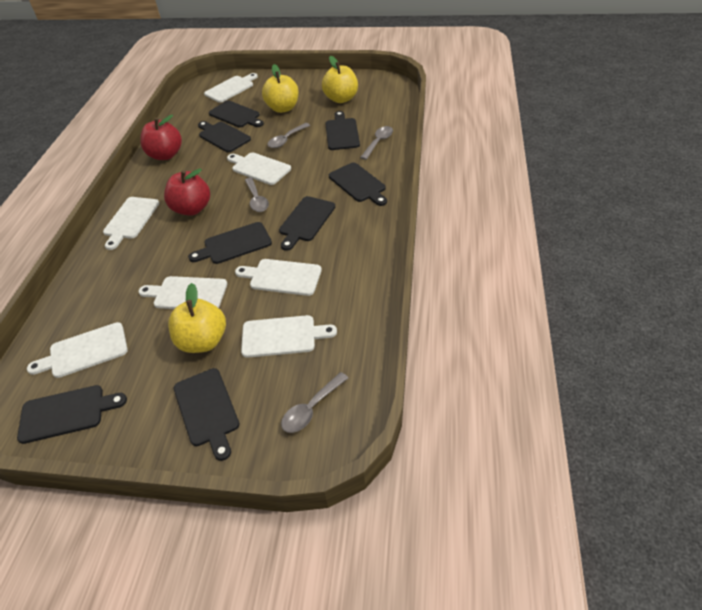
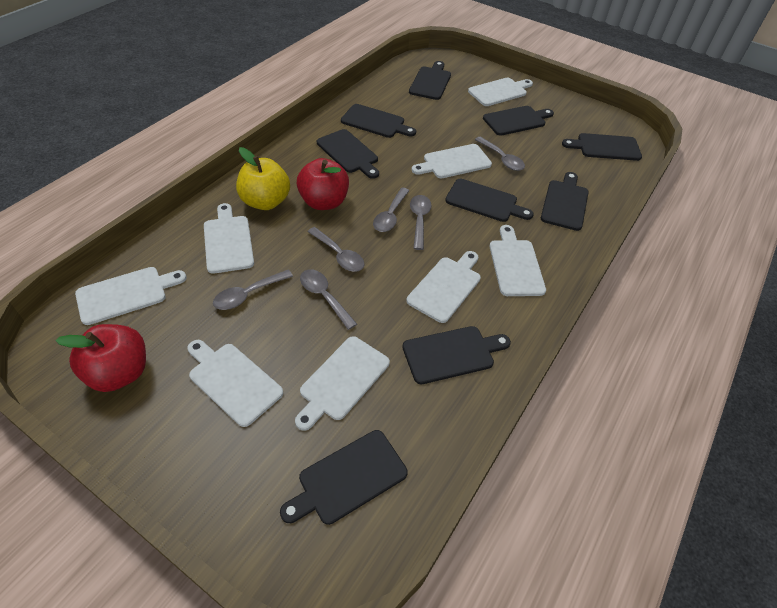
black cutting board: [17,385,127,444] [173,368,240,461] [188,222,272,264] [198,121,251,152] [209,101,264,128] [279,196,335,251] [325,111,360,150] [329,162,387,206] = 8 -> [280,430,408,525] [317,129,379,179] [341,104,416,138] [402,326,511,384] [409,61,451,100] [445,179,534,222] [483,106,554,136] [541,172,589,231] [562,133,642,161] = 9
grey spoon: [245,178,269,212] [268,123,310,148] [281,372,348,433] [360,126,393,160] = 4 -> [213,270,293,310] [300,269,357,330] [308,227,364,272] [373,188,409,232] [410,195,431,250] [475,137,525,171] = 6
white cutting board: [27,322,128,378] [103,197,159,250] [138,276,227,309] [204,73,258,103] [227,152,291,185] [235,259,322,296] [241,315,337,358] = 7 -> [75,267,187,325] [187,340,283,427] [204,203,254,274] [295,336,390,431] [406,251,481,323] [412,144,492,178] [468,78,533,106] [489,225,546,296] = 8
yellow apple: [168,283,226,353] [262,64,299,113] [322,56,358,103] = 3 -> [236,147,290,210] = 1

